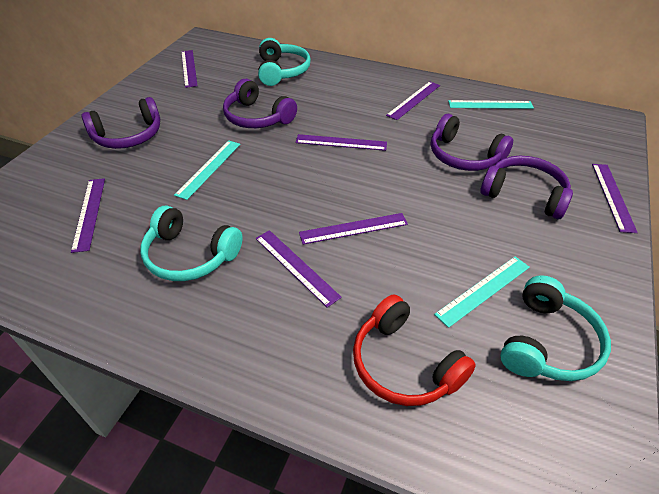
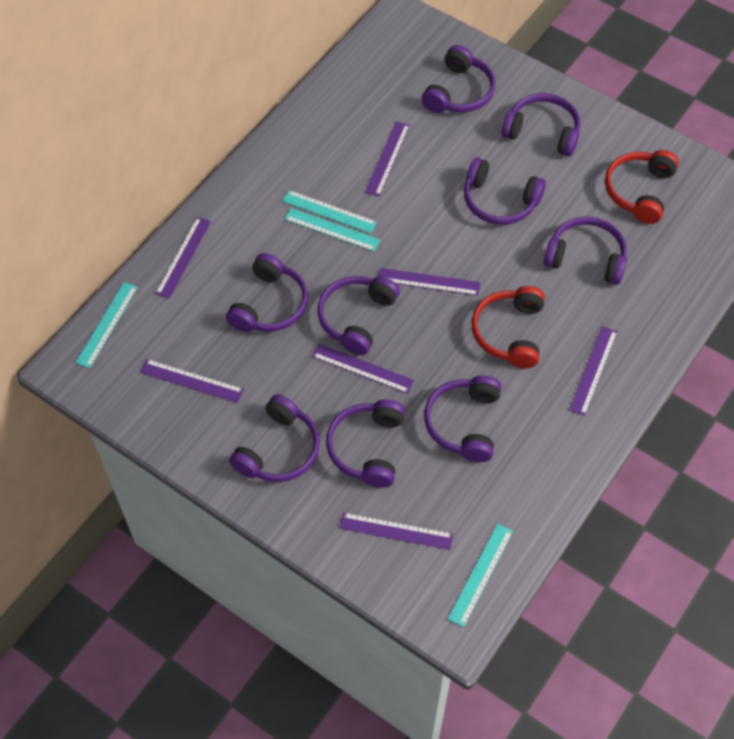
purple headphones: [82,97,160,149] [223,79,297,128] [431,114,513,171] [480,156,573,219] = 4 -> [226,253,308,332] [229,394,320,482] [317,276,400,355] [326,399,405,488] [422,45,495,113] [424,375,501,462] [464,158,546,225] [501,93,580,156] [544,216,627,285] = 9
red headphones: [353,294,476,406] = 1 -> [472,286,545,368] [605,150,679,224] = 2
turquoise headphones: [141,205,243,281] [258,38,311,86] [500,275,611,381] = 3 -> none = 0
turquoise ruler: [174,140,241,200] [434,256,530,328] [448,100,534,109] = 3 -> [75,282,138,368] [282,190,377,233] [285,208,380,252] [448,524,513,627] = 4

